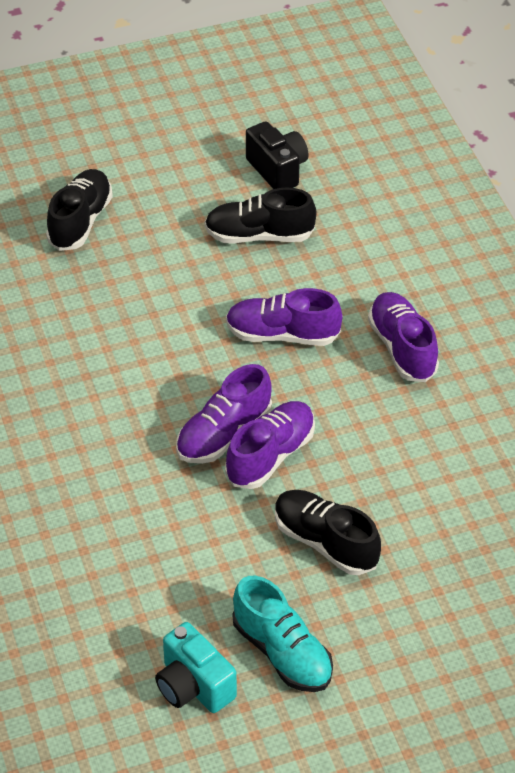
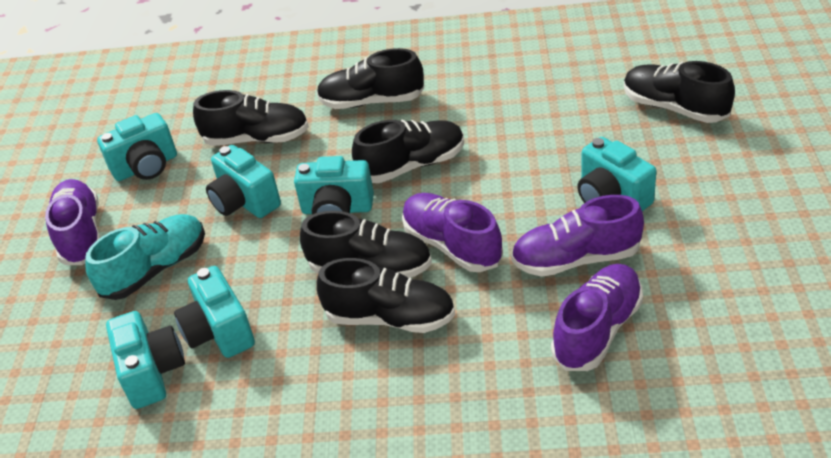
black camera: [246,121,309,189] = 1 -> none = 0
black shoe: [46,169,113,251] [205,187,316,244] [275,490,381,575] = 3 -> [193,90,309,146] [300,211,432,278] [317,48,424,109] [317,258,455,333] [352,119,464,183] [624,61,735,123] = 6
turquoise camera: [155,622,237,713] = 1 -> [97,113,177,181] [106,311,185,409] [174,266,255,358] [206,145,281,218] [294,156,374,215] [577,137,657,211] = 6

